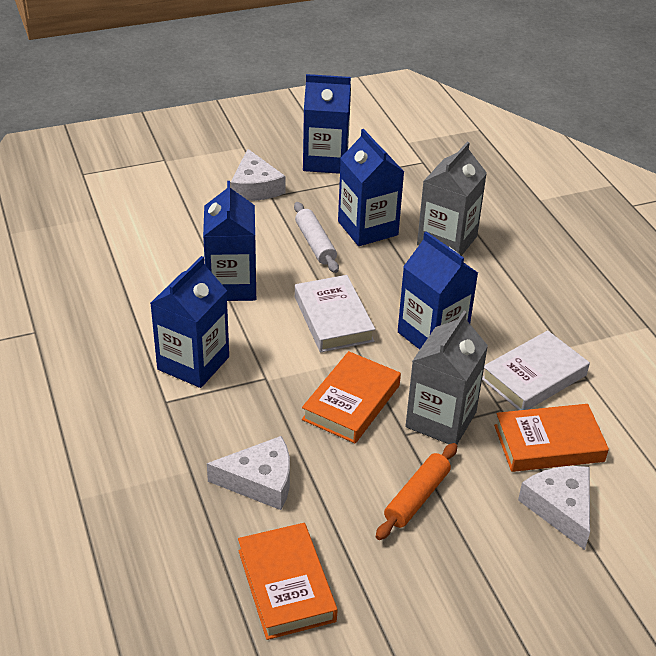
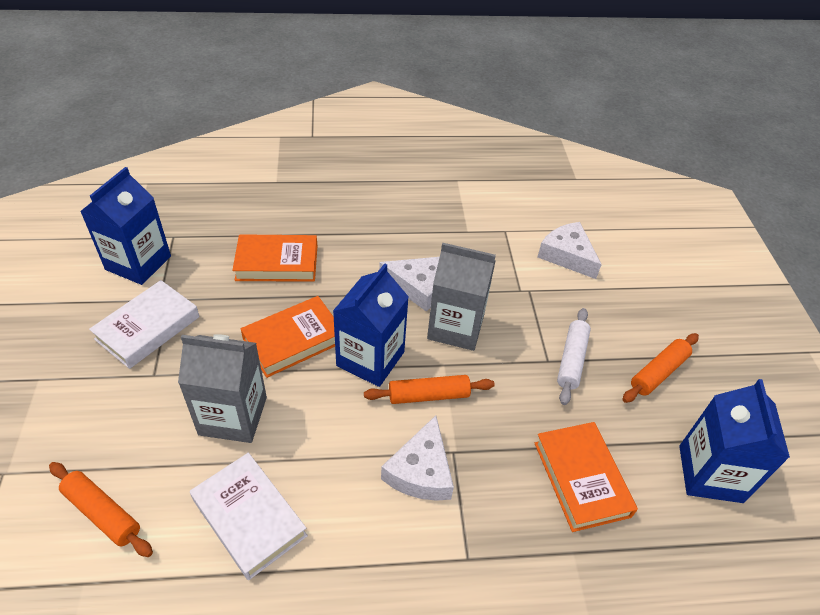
blue carton: [150,256,229,388] [203,181,256,301] [303,74,351,174] [338,129,404,246] [398,231,478,350] = 5 -> [80,167,171,285] [333,264,409,387] [679,379,790,503] = 3
orange rolling pin: [376,443,457,540] = 1 -> [49,462,153,557] [364,375,495,404] [623,333,699,403] = 3

